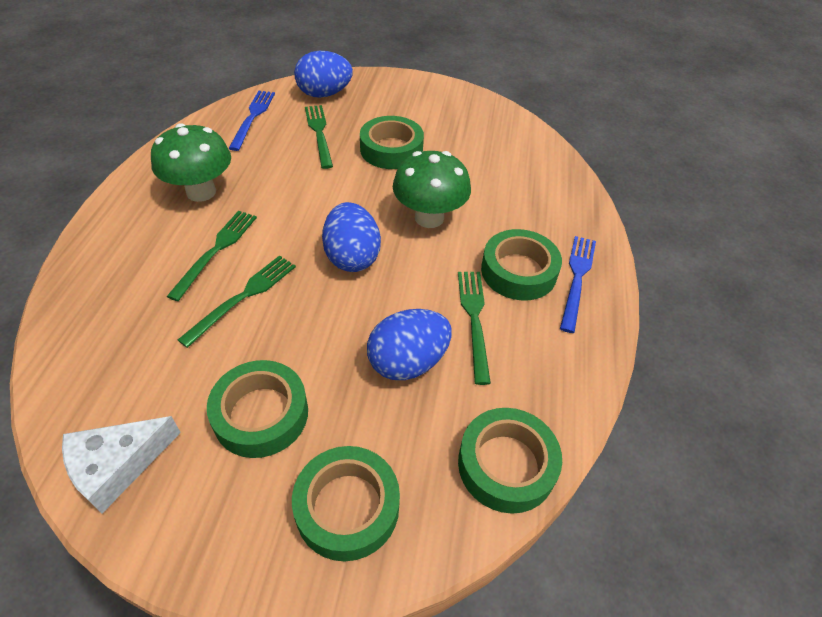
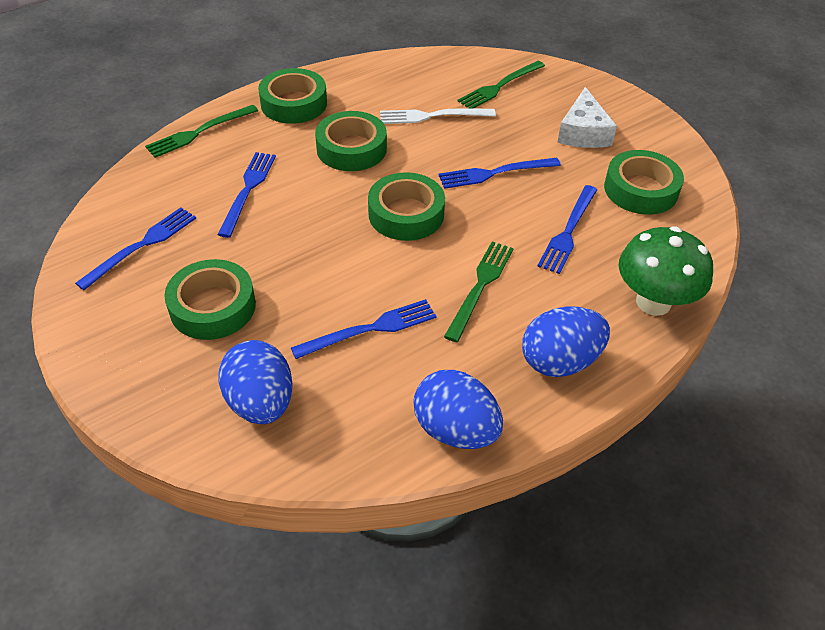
blue fork: [228,91,275,151] [560,236,596,333] = 2 -> [75,207,196,290] [217,152,276,238] [291,299,436,359] [438,158,561,189] [537,185,597,274] = 5
green fork: [166,211,257,301] [178,256,296,348] [305,105,333,169] [458,272,491,385] = 4 -> [145,105,258,158] [444,241,514,342] [458,61,545,109] = 3
green mushroom: [151,123,231,202] [393,151,471,228] = 2 -> [619,226,713,316] = 1
white fork: none = 0 -> [380,108,496,124] = 1

